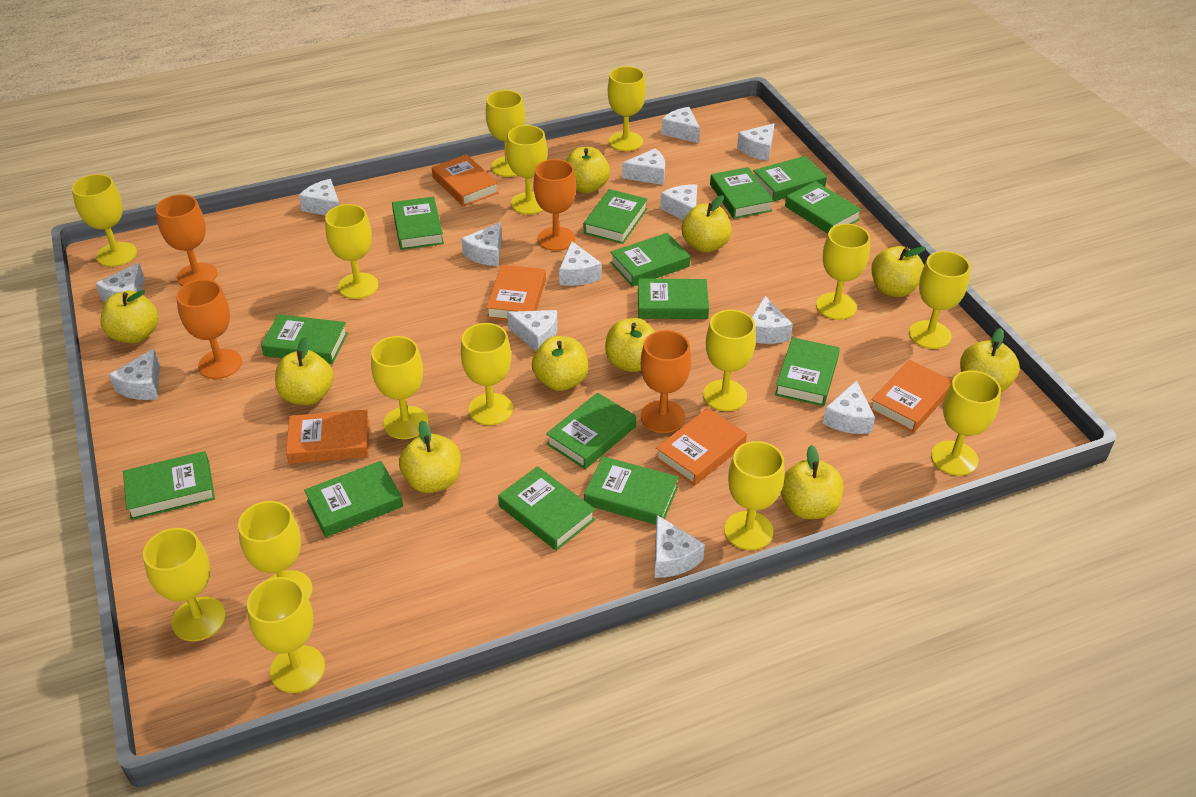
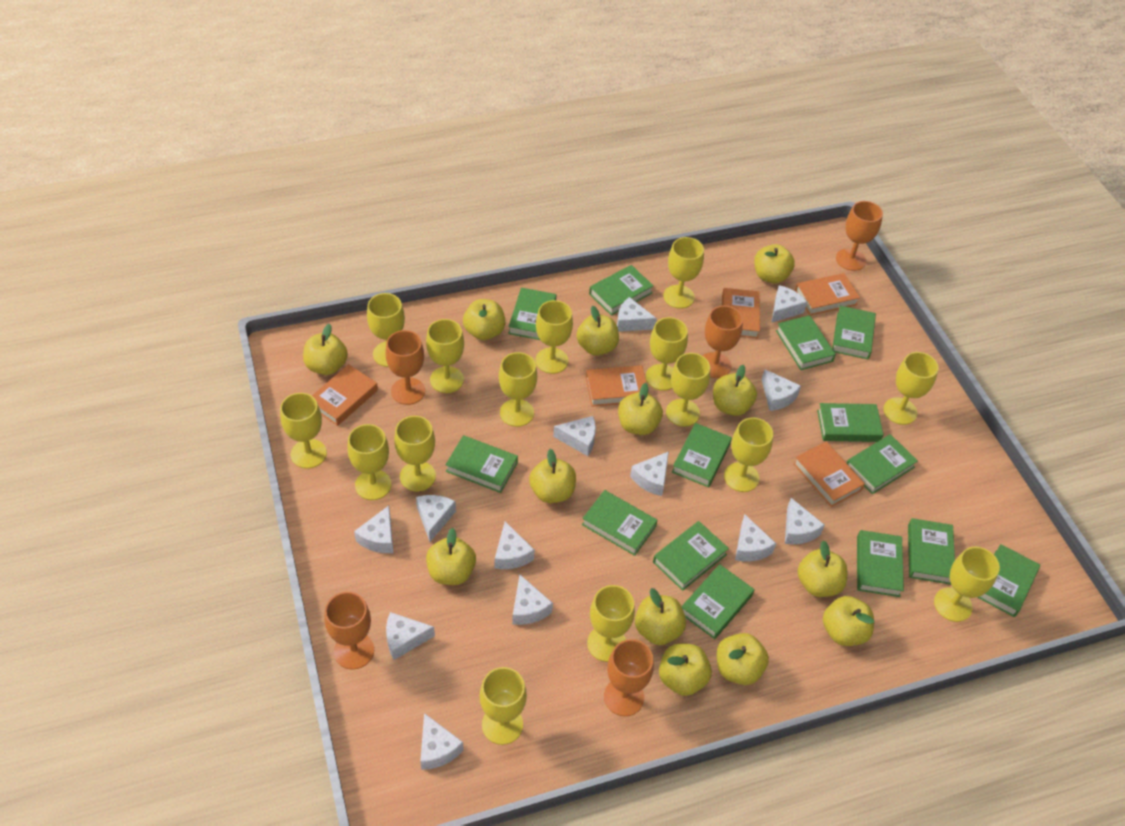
orange goblet: [156,194,218,286] [176,279,242,379] [533,159,576,251] [641,330,691,433] = 4 -> [324,592,374,670] [386,330,425,405] [604,639,654,716] [703,305,743,378] [836,201,883,271] = 5
yellow apple: [101,290,158,343] [275,337,334,405] [399,420,461,493] [532,336,588,391] [566,147,610,193] [605,318,655,372] [682,195,732,253] [781,445,843,519] [871,246,926,297] [960,328,1019,392] = 10 -> [303,324,348,375] [426,528,476,585] [463,299,505,340] [529,449,576,503] [576,306,619,356] [618,383,663,435] [635,588,686,645] [659,644,712,696] [713,365,757,416] [717,633,769,685] [754,244,795,284] [798,540,847,597] [823,596,874,646] = 13

